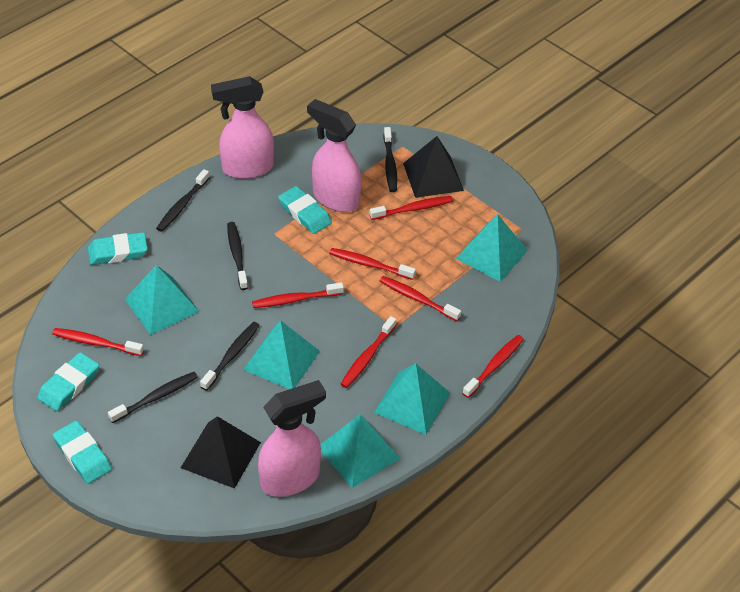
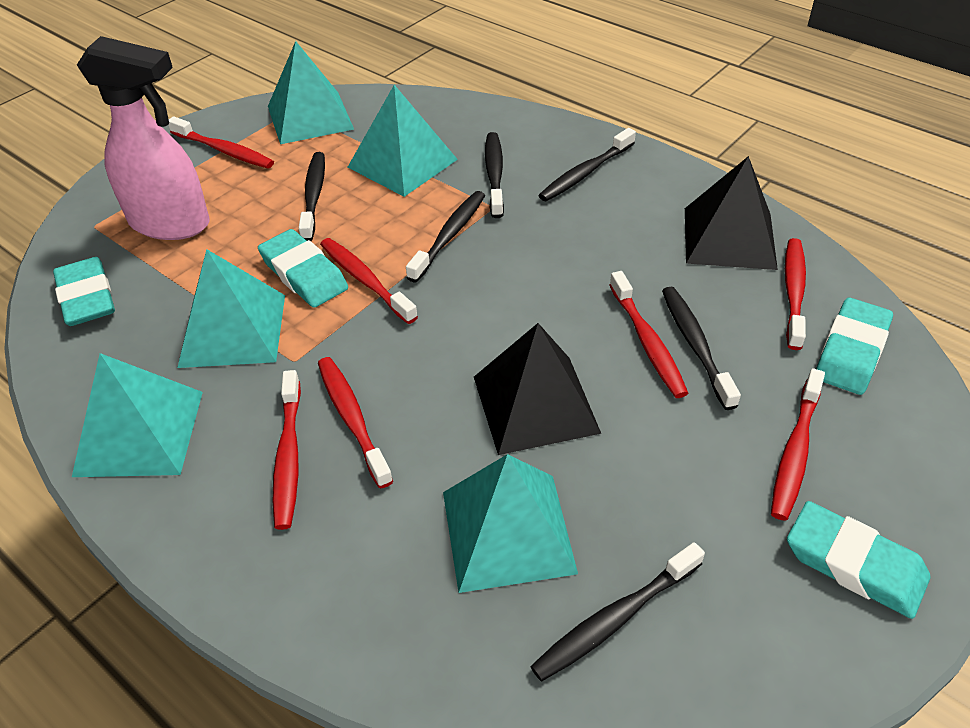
black toothbrush: [108,372,198,423] [156,169,210,232] [200,322,260,391] [227,222,248,290] [383,127,397,192] = 5 -> [299,152,325,241] [406,191,485,283] [485,132,504,218] [530,542,705,681] [538,128,636,201] [662,287,741,410] = 6
pink spray bottle: [211,76,274,179] [258,380,326,497] [307,99,361,212] = 3 -> [77,36,210,240] = 1

